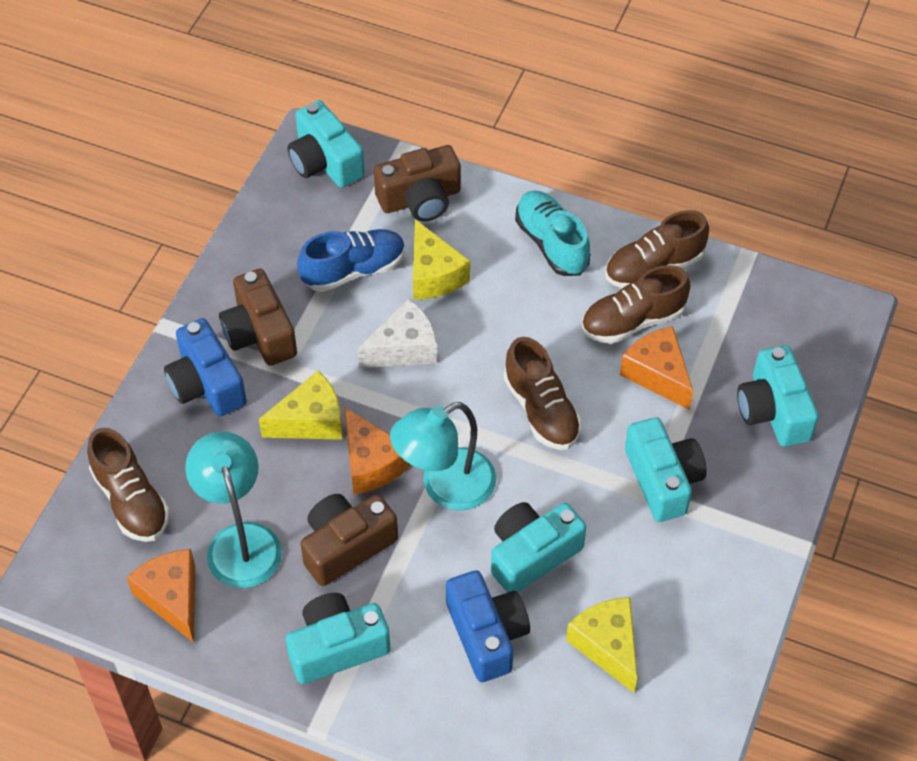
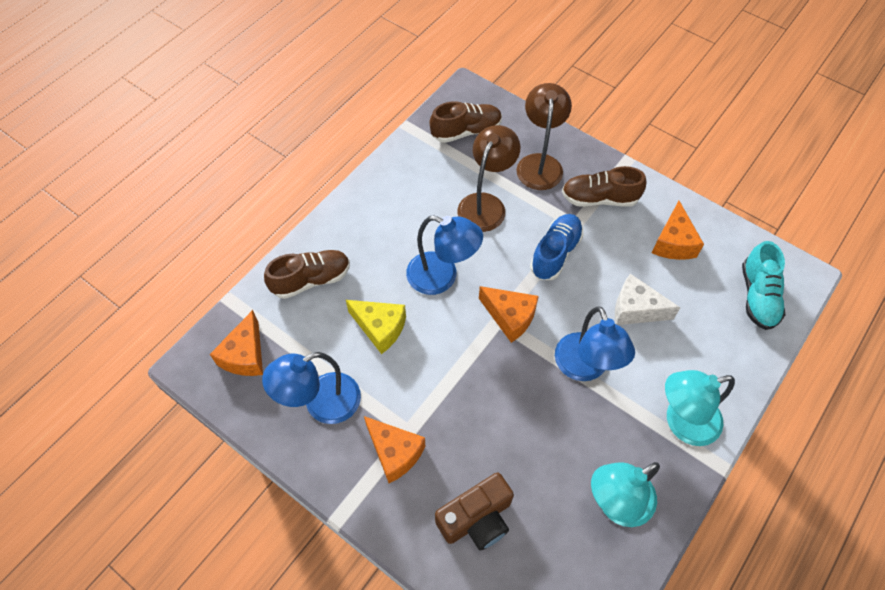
blue camera: [164,318,247,416] [446,570,530,682] = 2 -> none = 0
blue lamp: none = 0 -> [262,352,361,424] [406,216,483,295] [555,307,635,381] = 3
brown camera: [219,269,297,366] [300,494,398,586] [374,145,461,221] = 3 -> [435,473,514,550] = 1
brown lamp: none = 0 -> [457,125,521,232] [516,83,572,190] = 2
brown shoe: [87,428,170,542] [504,337,582,450] [582,265,690,344] [605,210,709,288] = 4 -> [264,250,350,299] [430,101,502,143] [562,166,647,207] = 3
orange cheese: [127,549,195,643] [344,407,411,495] [620,326,693,410] = 3 -> [210,310,263,376] [364,416,425,483] [479,286,539,343] [652,201,704,260] = 4
turquoise camera: [286,593,391,684] [287,100,365,188] [491,502,586,593] [625,417,707,522] [737,345,819,447] = 5 -> none = 0
yellow cheese: [259,370,342,440] [413,219,470,300] [566,597,637,693] = 3 -> [346,300,406,354] = 1

